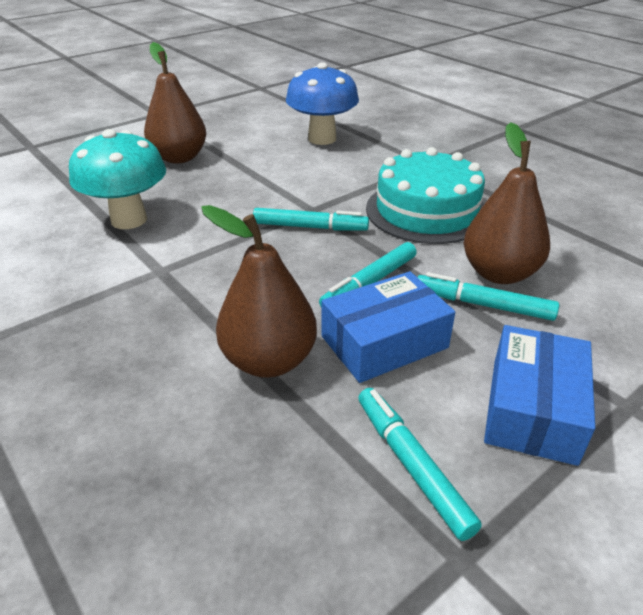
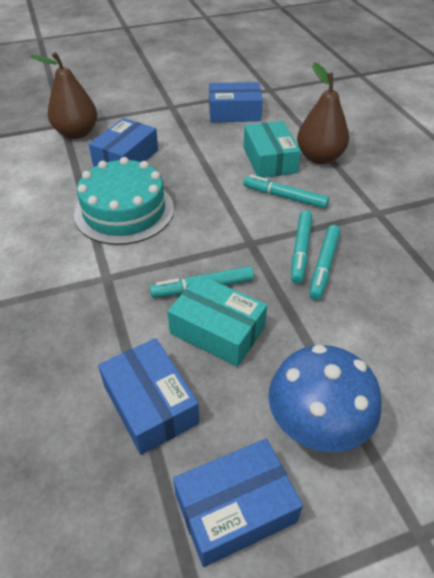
blue box: [322,271,455,383] [484,325,595,466] = 2 -> [89,118,158,167] [98,338,199,455] [173,438,303,567] [209,82,263,122] = 4
brown pear: [144,42,206,163] [201,205,317,378] [464,122,550,284] = 3 -> [30,52,97,139] [297,62,349,164] = 2
turquoise box: none = 0 -> [167,275,267,367] [244,121,301,178] = 2
turquoise mushroom: [69,129,166,229] = 1 -> none = 0

